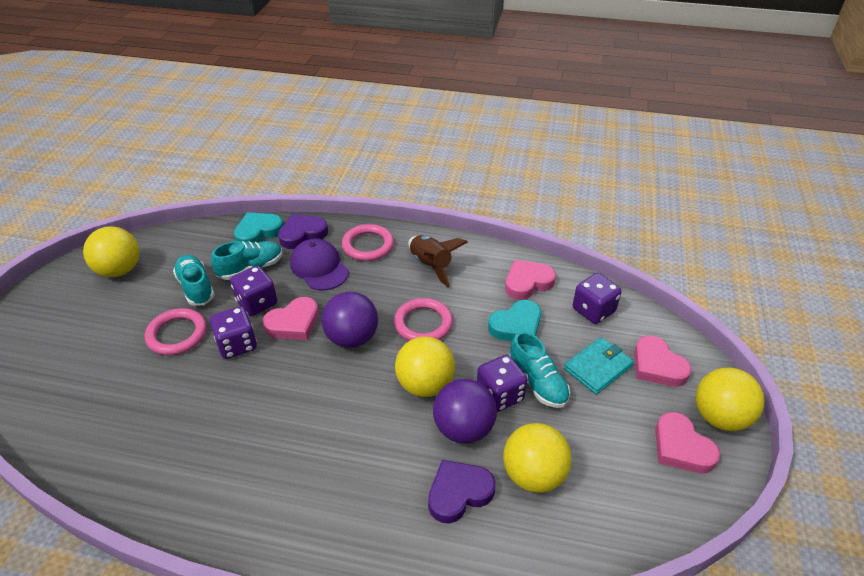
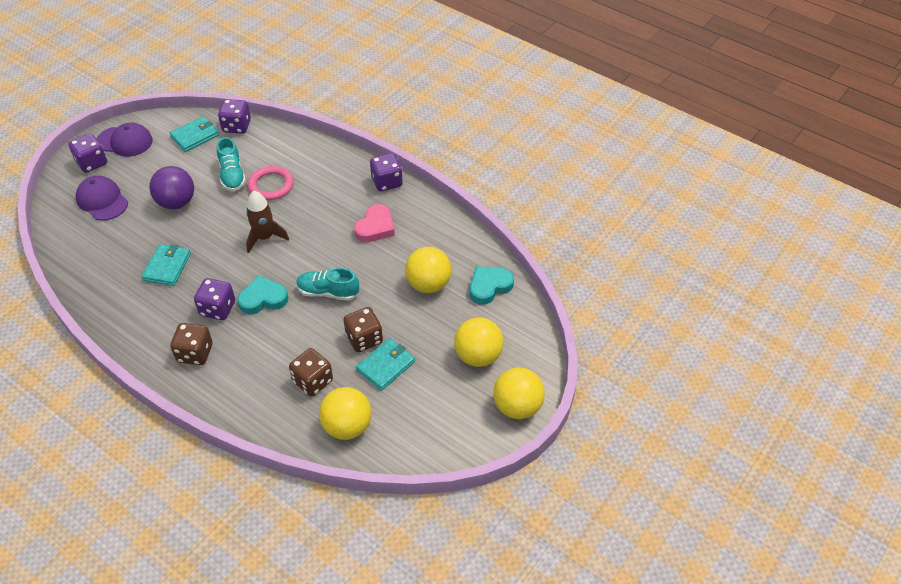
brown dice: none = 0 -> [170,323,213,365] [289,348,333,397] [343,307,383,352] = 3
pink heart: [262,297,319,340] [505,260,556,300] [634,335,692,387] [655,412,720,473] = 4 -> [354,204,395,242] = 1
pink ring: [145,308,207,355] [342,224,394,261] [394,298,453,341] = 3 -> [248,166,294,200] = 1
purple ball: [321,292,378,348] [433,379,497,444] = 2 -> [149,166,194,209] = 1
purple cap: [290,239,349,291] = 1 -> [76,176,128,221] [97,123,153,157] = 2
purple heart: [278,214,328,249] [428,460,495,524] = 2 -> none = 0
turquoise shoe: [173,255,215,306] [211,241,283,280] [509,331,570,408] = 3 -> [217,137,246,191] [296,268,359,301] = 2
turquoise wallet: [564,337,634,395] = 1 -> [141,244,191,286] [170,116,219,152] [356,338,415,391] = 3

